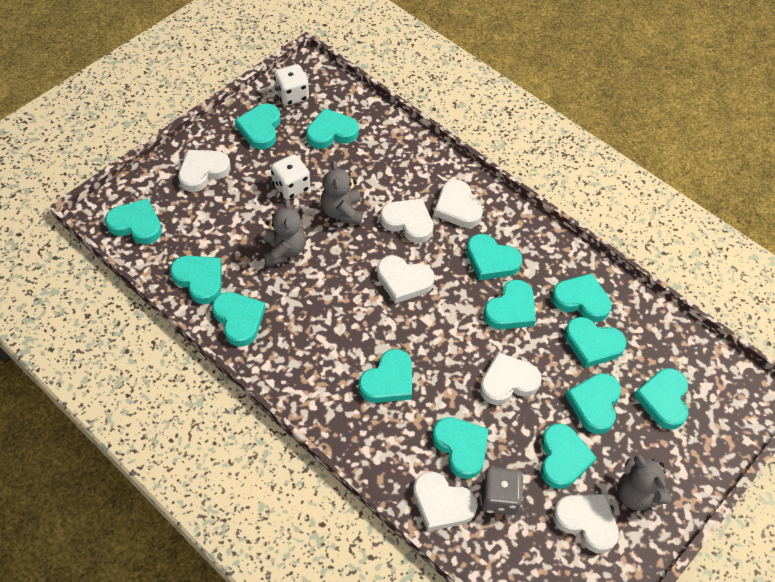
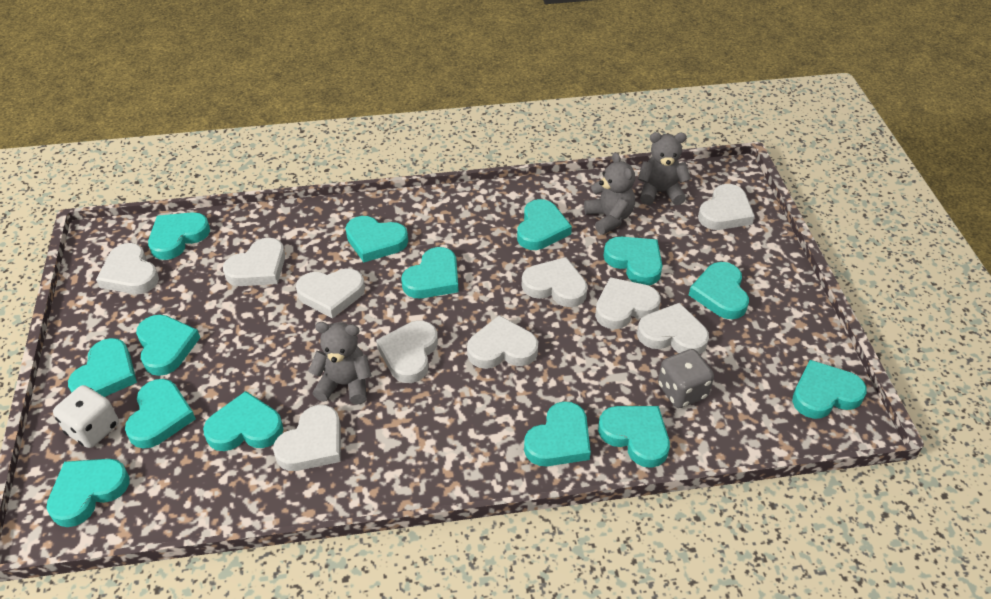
white dice: [271,154,310,199] [274,64,309,106] = 2 -> [53,385,119,448] = 1
white heart: [178,150,231,192] [377,255,435,304] [380,198,433,243] [413,471,478,532] [434,179,483,228] [480,352,542,405] [553,493,619,553] = 7 -> [96,243,159,294] [223,238,285,286] [273,405,341,471] [296,268,365,319] [376,321,438,383] [467,315,538,369] [522,257,588,307] [595,277,661,329] [637,303,709,354] [698,184,755,230] = 10

